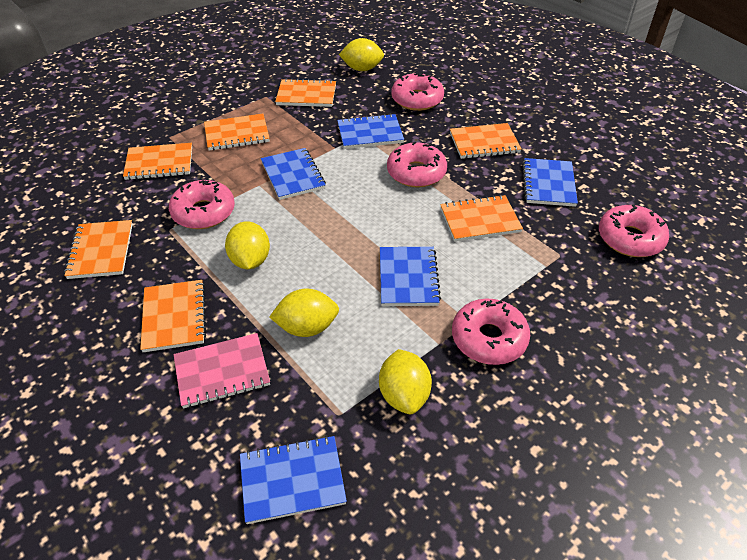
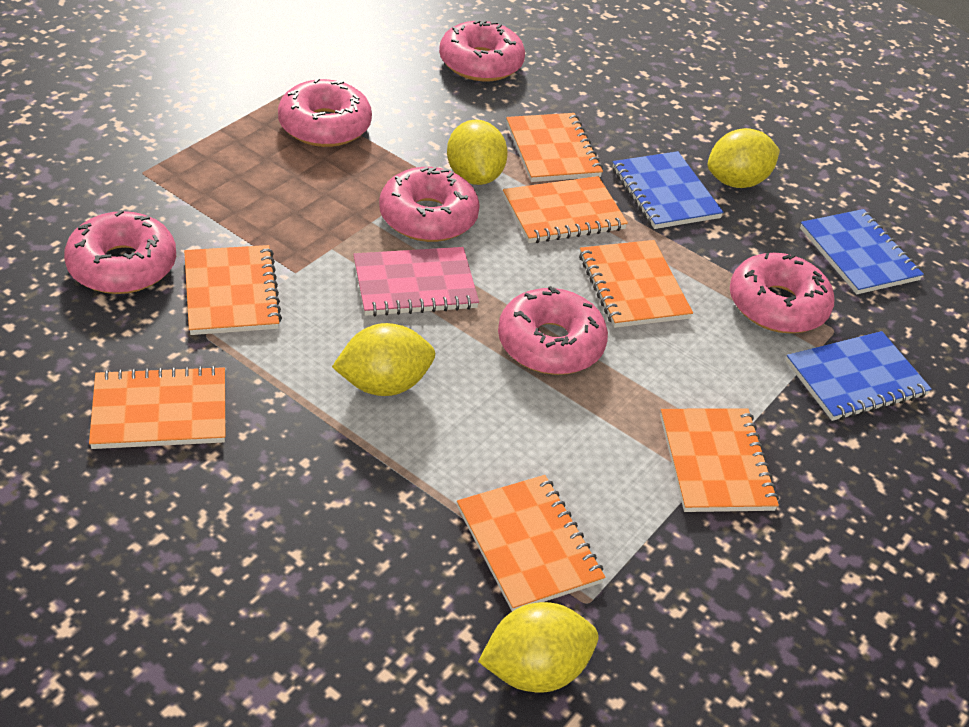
blue notebook: [240,436,347,524] [261,148,326,200] [337,113,404,149] [380,247,441,306] [522,158,578,207] = 5 -> [612,151,724,229] [786,331,932,421] [800,209,924,294] = 3
pink donut: [169,180,235,229] [387,142,447,188] [391,73,444,111] [452,299,530,365] [599,205,669,257] = 5 -> [64,210,176,294] [278,78,372,147] [379,167,480,242] [439,20,525,81] [498,286,608,375] [730,253,835,333] = 6

